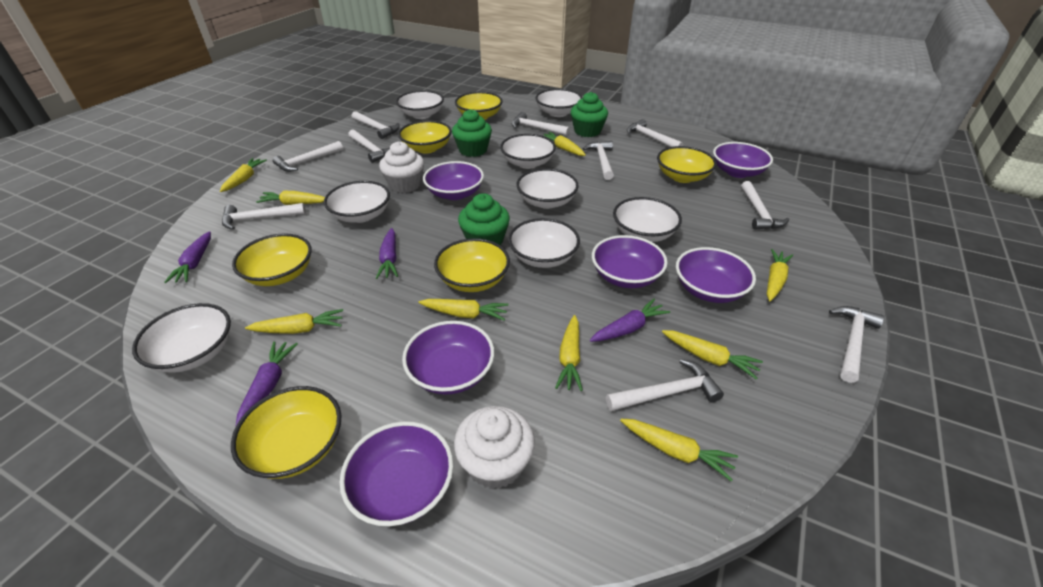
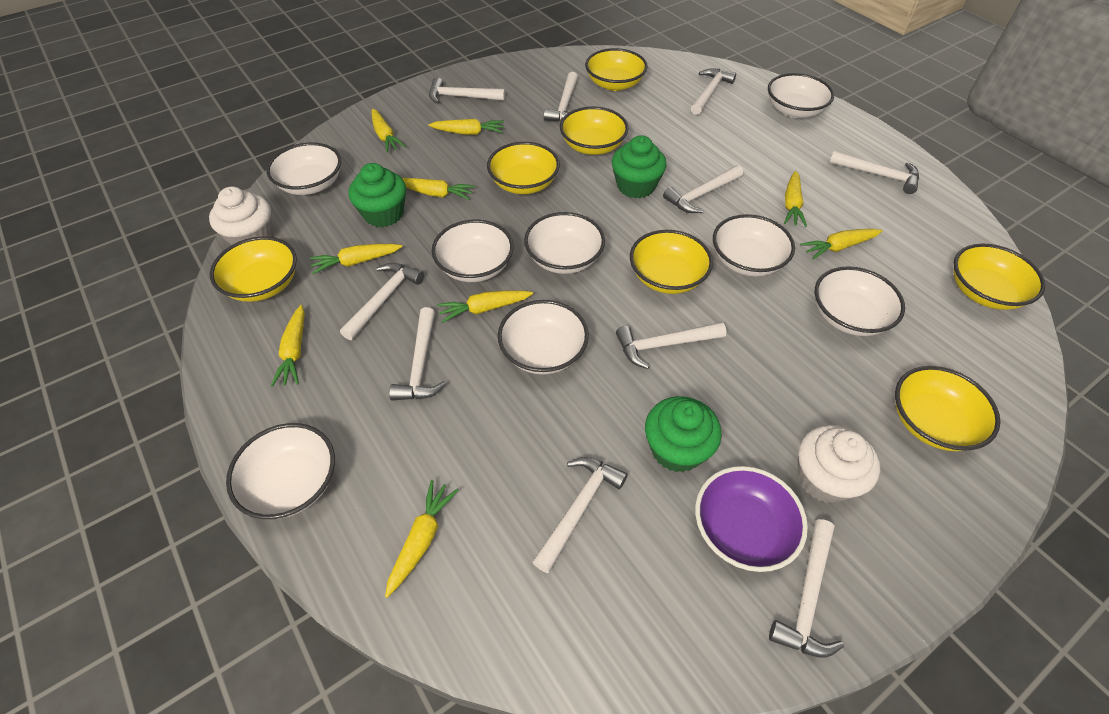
purple bowl: [340,421,453,526] [402,321,495,395] [423,161,484,200] [592,235,668,288] [676,247,756,303] [713,142,773,178] = 6 -> [695,466,808,572] = 1
purple carrot: [164,231,211,283] [236,341,298,425] [376,228,398,279] [590,299,670,342] = 4 -> none = 0
yellow bowl: [231,386,342,479] [232,233,312,286] [398,120,452,154] [434,238,510,292] [455,92,503,120] [657,146,717,183] = 6 -> [210,236,297,302] [487,142,560,194] [560,107,628,155] [585,48,648,91] [630,230,713,294] [895,366,1000,451] [953,244,1045,310] = 7

